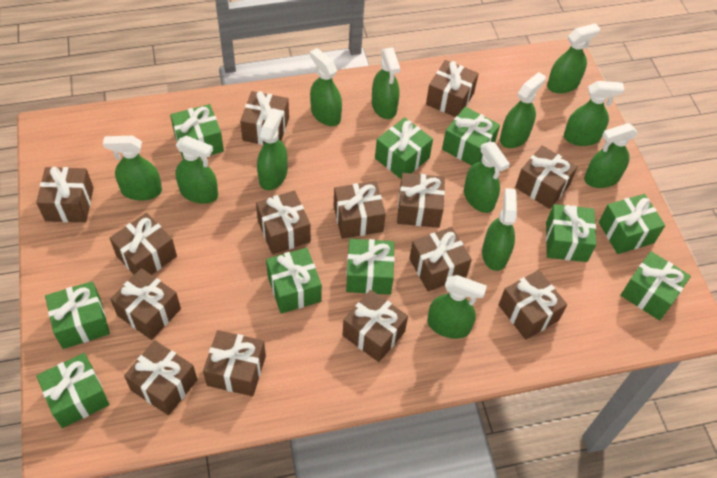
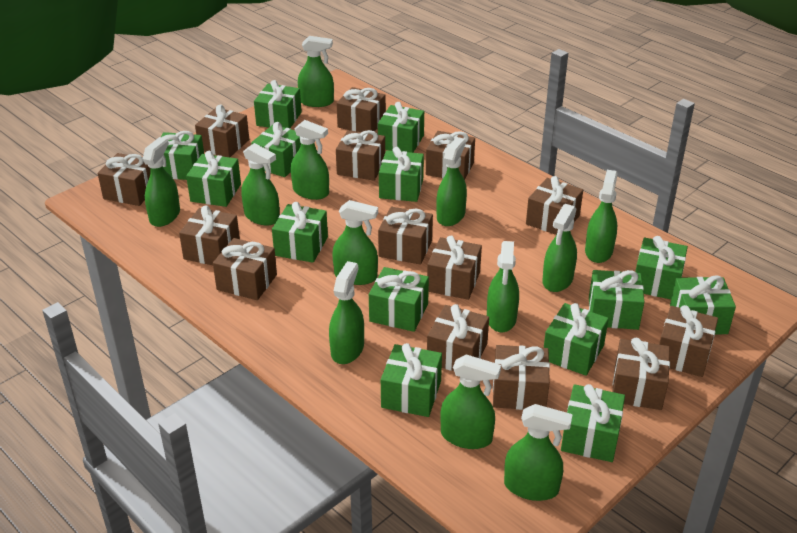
green gift: [36,353,110,428] [45,281,110,349] [170,104,224,159] [266,248,322,314] [346,239,395,295] [375,117,433,179] [442,107,500,166] [546,204,596,262] [599,194,665,254] [621,251,691,321] = 10 -> [161,131,204,180] [186,151,241,207] [251,122,301,177] [254,80,302,128] [272,202,328,263] [369,267,429,332] [378,102,424,153] [379,147,424,202] [381,343,442,417] [544,303,609,376] [561,384,625,462] [589,270,644,330] [635,236,688,299] [670,276,736,334] = 14

